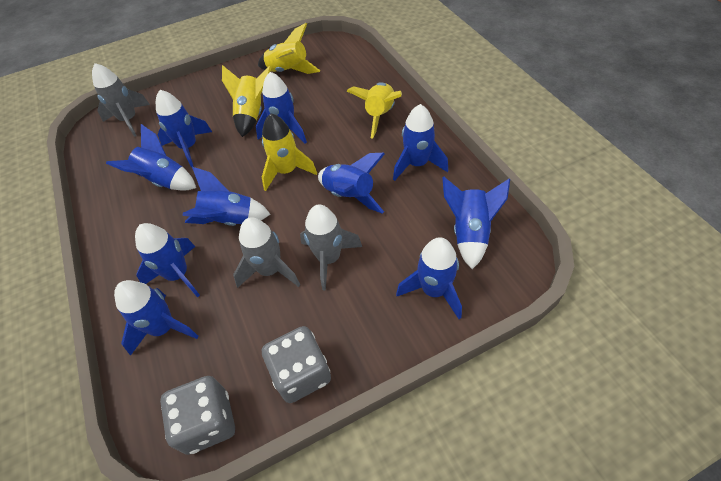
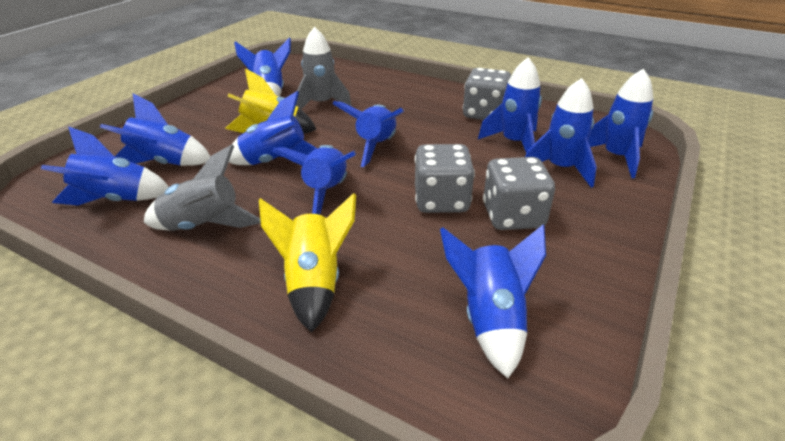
grey dice: [160,376,235,455] [262,326,331,403] = 2 -> [415,144,475,213] [463,68,511,120] [483,157,555,230] = 3
grey rocket: [92,63,150,137] [233,217,300,288] [300,204,362,291] = 3 -> [144,144,261,231] [296,27,352,109] = 2
yellow rocket: [222,65,271,137] [258,23,320,74] [262,113,317,191] [347,82,402,138] = 4 -> [225,68,317,134] [259,193,356,333] = 2

